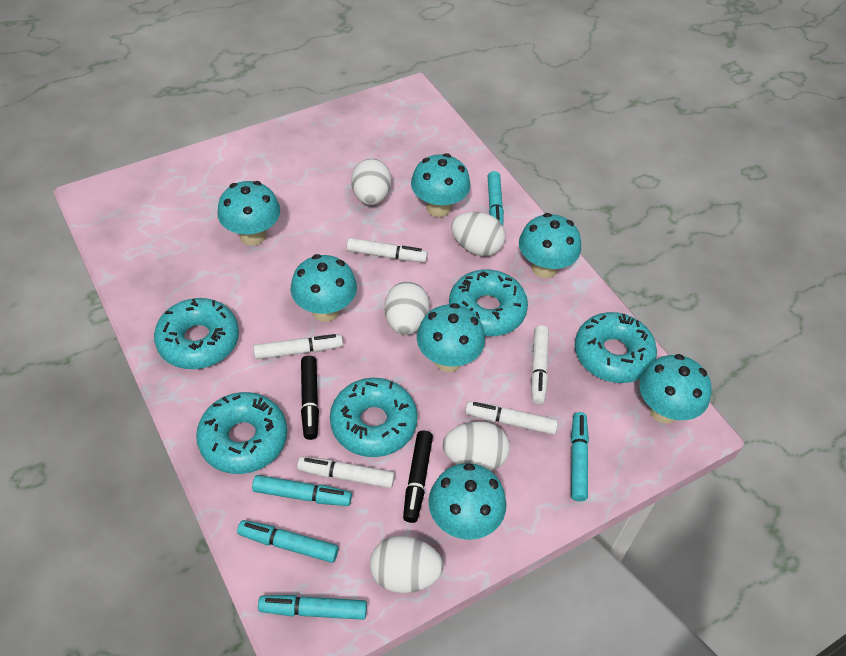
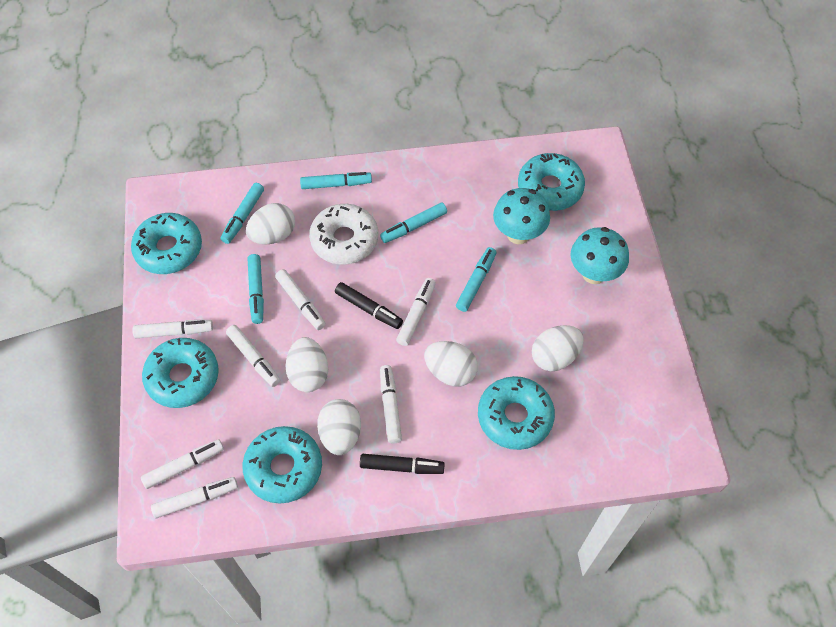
turquoise mushroom: [217,181,280,245] [291,254,357,322] [411,154,470,217] [417,303,485,372] [428,463,506,540] [519,213,581,278] [639,354,711,424] = 7 -> [493,188,550,244] [571,227,629,284] = 2
white donut: none = 0 -> [309,204,378,265] = 1
white marker: [253,334,343,360] [297,457,395,488] [347,238,428,262] [465,401,558,435] [531,325,549,404] = 5 -> [132,320,213,338] [141,439,224,489] [151,477,238,518] [226,325,280,387] [275,269,326,330] [380,365,402,443] [396,278,436,346] = 7

